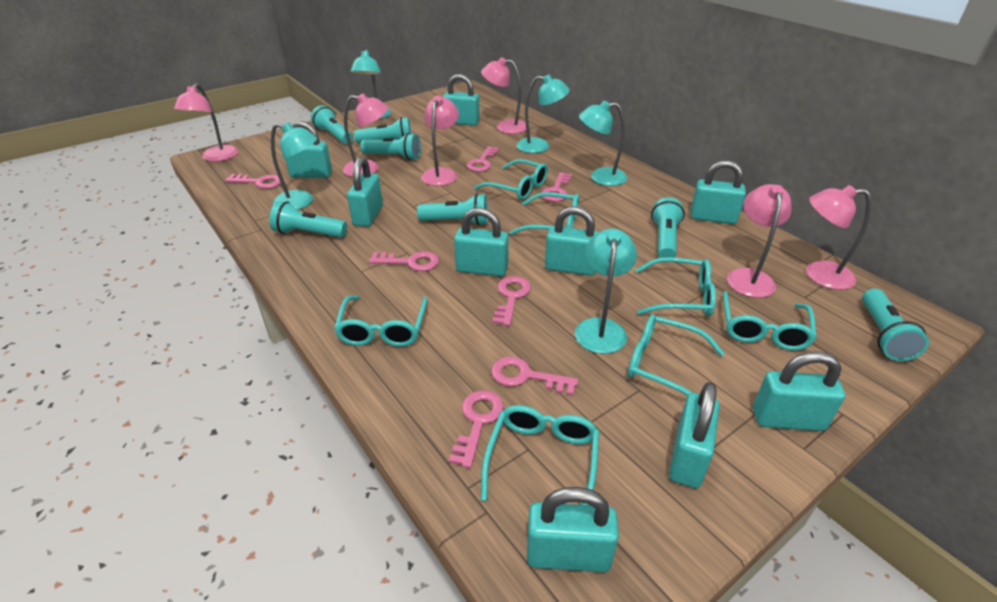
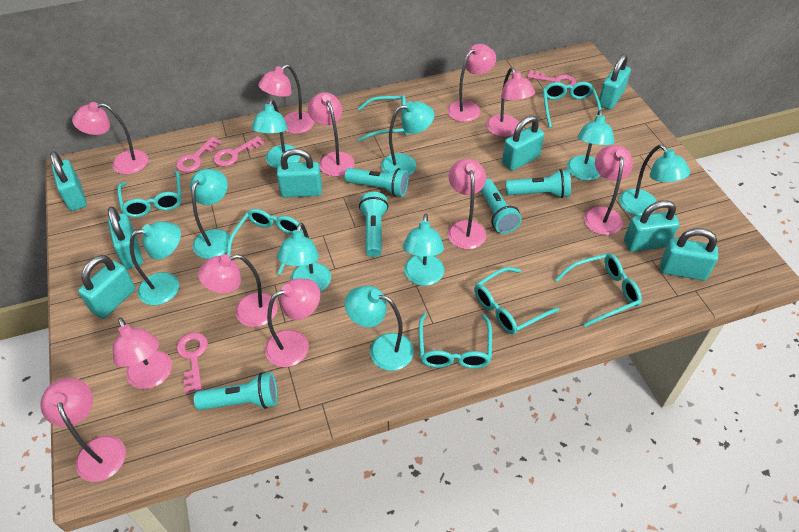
pink key: [225,174,281,189] [369,251,439,271] [449,390,504,468] [467,146,499,172] [491,356,578,396] [492,276,531,326] [541,172,572,202] = 7 -> [176,137,222,172] [177,332,208,393] [213,136,265,166] [527,70,576,89] = 4
pink lamp: [174,83,238,161] [343,93,388,177] [421,95,459,186] [481,57,526,134] [727,184,792,298] [806,185,871,290] = 6 -> [40,378,126,482] [72,102,149,174] [113,317,172,389] [198,254,278,327] [258,64,314,134] [265,278,320,367] [308,92,354,176] [447,44,496,122] [448,159,486,249] [486,67,535,137] [584,145,633,235] = 11
turquoise flashlight: [269,201,347,238] [311,105,353,144] [354,117,412,144] [361,133,421,160] [417,193,488,226] [651,197,685,258] [862,288,929,361] = 7 -> [194,372,278,410] [345,168,409,197] [359,192,388,257] [480,179,522,234] [505,169,571,198] = 5
turquoise lamp: [271,122,317,210] [350,49,391,119] [516,75,570,153] [575,228,637,354] [579,101,627,186] = 5 -> [130,221,181,305] [190,169,230,259] [252,99,300,168] [277,222,331,292] [345,286,414,371] [381,101,434,176] [403,214,444,286] [567,110,614,181] [619,145,690,216] = 9
turquoise padlock: [285,121,332,178] [347,157,383,227] [443,74,480,126] [454,208,509,276] [527,487,619,572] [545,206,599,276] [669,382,720,488] [691,160,746,224] [753,351,845,431] = 9 -> [50,151,87,211] [78,255,135,319] [108,206,143,269] [277,148,322,198] [502,115,544,171] [599,54,631,110] [624,200,679,252] [660,228,718,281] = 8

